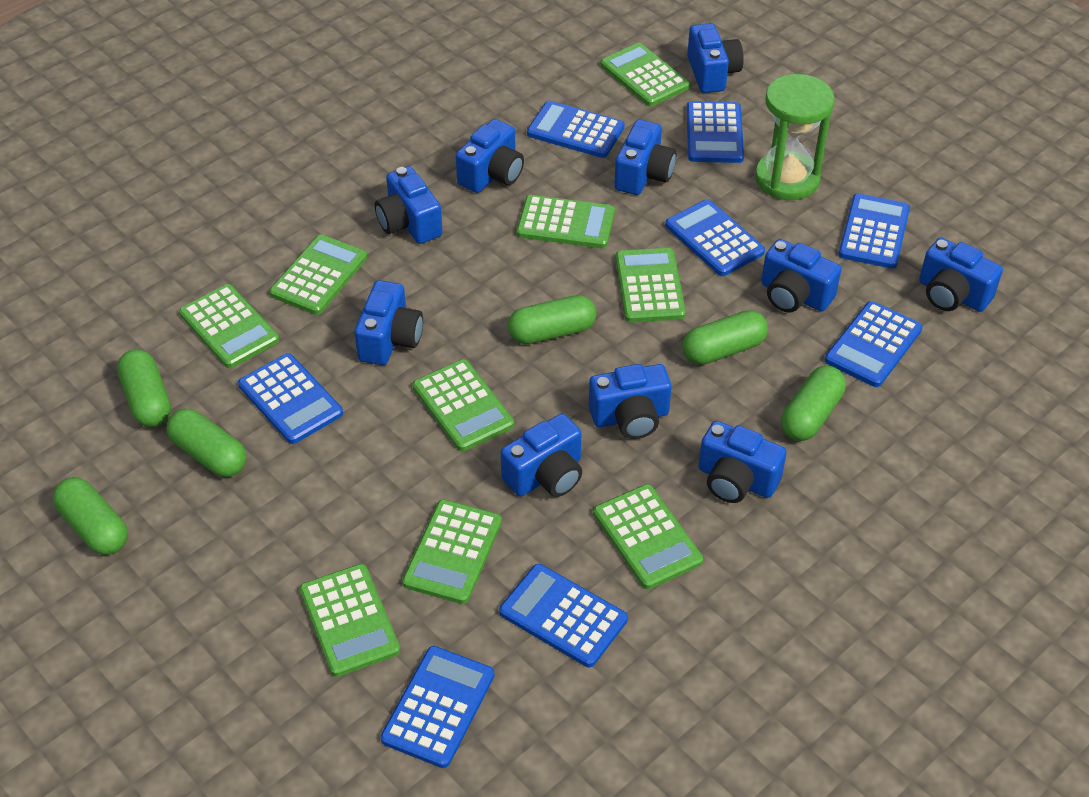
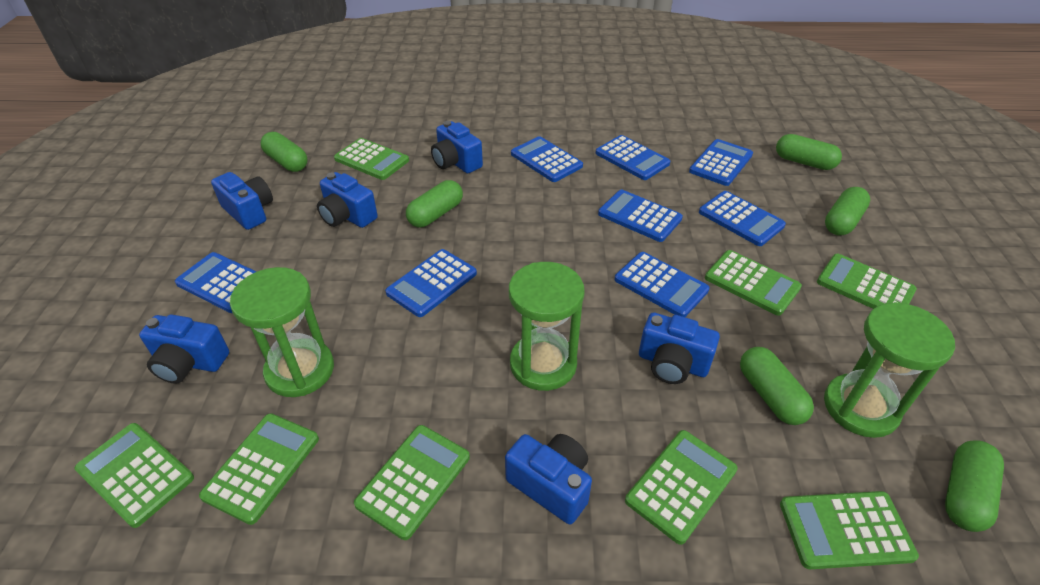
blue camera: [354,280,423,365] [375,166,443,244] [456,119,524,193] [501,414,582,497] [589,364,672,439] [614,120,676,195] [687,23,744,93] [699,421,787,503] [761,239,841,313] [919,238,1003,312] = 10 -> [139,314,229,384] [211,172,273,230] [317,172,378,228] [431,121,483,173] [505,434,592,524] [639,312,720,384] = 6
green calculator: [179,284,279,368] [270,235,367,315] [300,564,400,677] [402,499,502,604] [413,359,514,451] [517,195,615,248] [593,484,703,589] [600,43,690,106] [616,248,686,323] = 9 -> [74,423,194,528] [199,413,319,525] [334,138,409,180] [354,425,470,540] [625,430,738,545] [705,250,802,316] [780,491,919,569] [817,254,917,309] = 8
green hourglass: [755,74,835,200] = 1 -> [230,267,334,397] [509,262,585,391] [824,302,955,438] = 3

